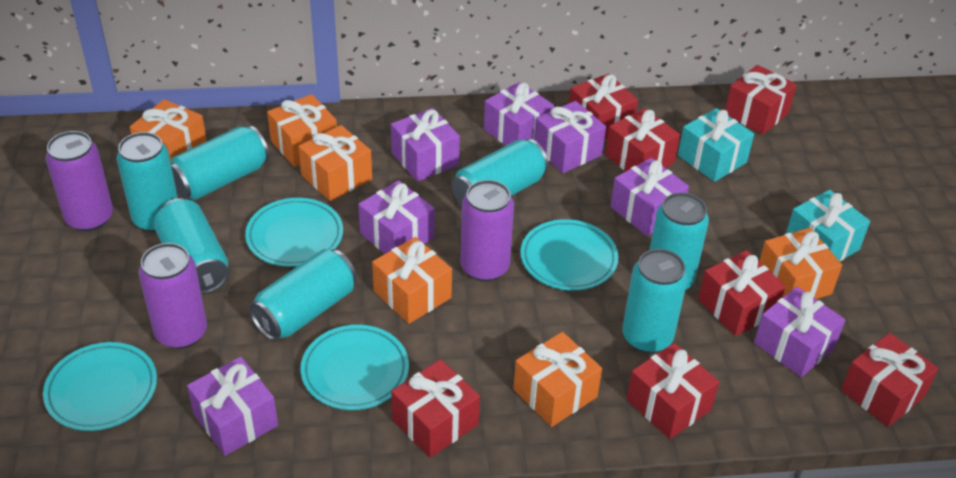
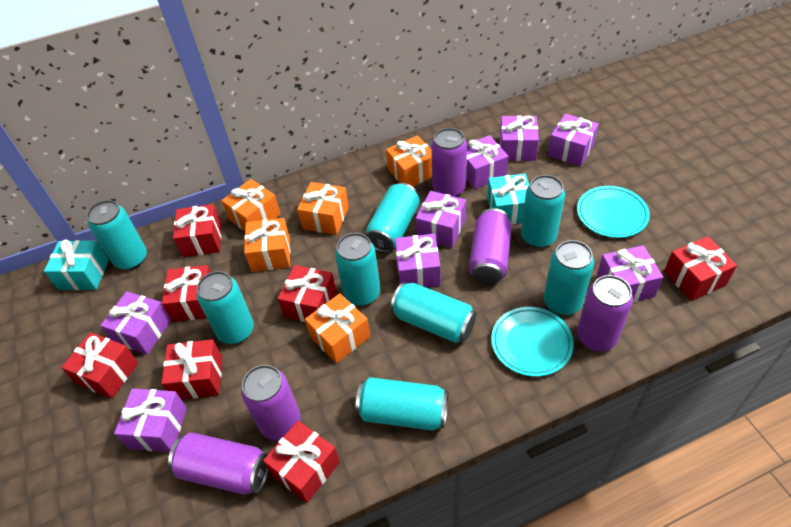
orange gift: [130,99,207,162] [267,94,337,167] [298,125,372,201] [372,237,452,324] [513,332,602,427] [759,228,842,299] = 6 -> [222,179,281,231] [244,218,290,272] [297,182,349,235] [305,293,370,363] [386,135,432,187] = 5
purple can: [46,131,113,231] [139,243,207,349] [460,180,514,282] = 3 -> [168,432,269,495] [241,365,301,440] [431,128,467,197] [469,208,512,285] [577,275,633,351] = 5
purple gift: [187,357,278,456] [358,180,435,254] [391,108,460,182] [484,82,554,145] [534,101,606,173] [610,158,689,236] [754,287,846,377] = 7 -> [100,291,171,355] [114,388,187,452] [395,234,441,287] [416,191,466,248] [466,135,508,189] [500,115,539,161] [548,114,599,166] [597,245,663,302] = 8
turquoise can: [117,132,178,232] [154,198,229,294] [171,125,269,200] [249,249,357,341] [452,139,548,207] [622,249,688,353] [650,192,709,290] = 7 -> [87,200,147,270] [197,271,254,344] [335,233,381,306] [355,377,448,431] [366,183,420,253] [390,282,476,343] [521,175,565,248] [544,240,594,315] = 8
turquoise plate: [43,342,157,431] [245,198,343,267] [300,325,409,410] [520,219,618,291] = 4 -> [491,307,574,377] [577,186,650,238] = 2

